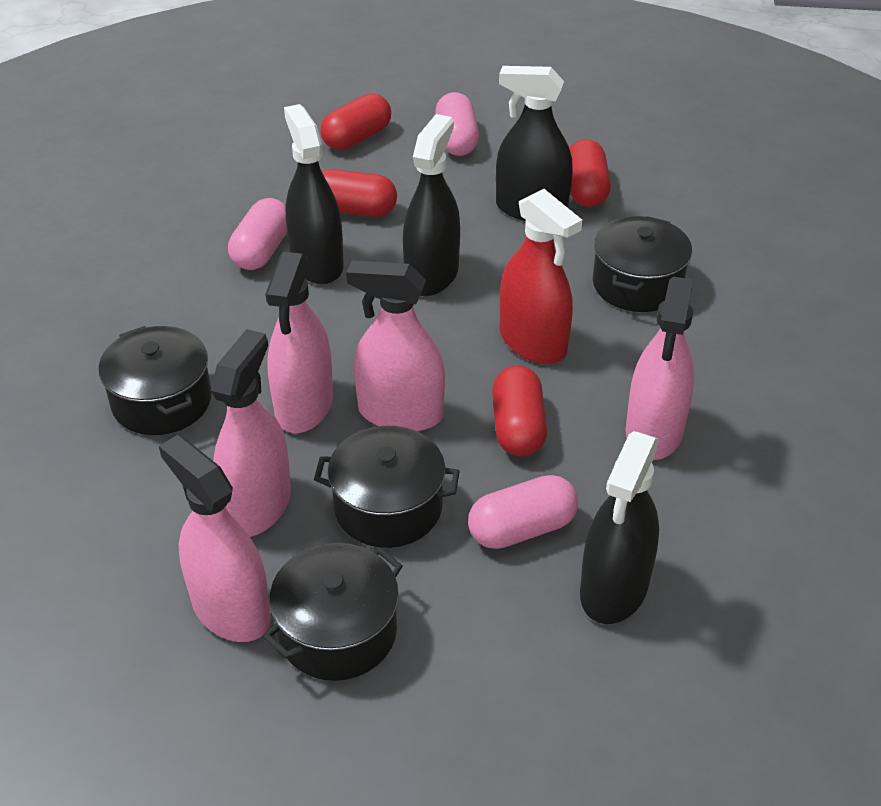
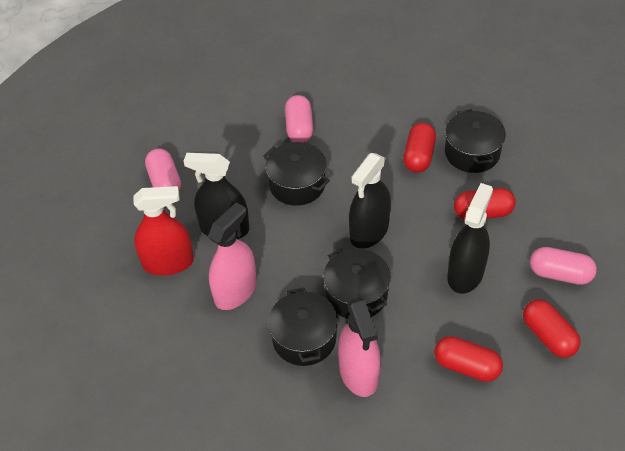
black spray bottle: [284,104,344,284] [403,114,460,296] [496,66,573,221] [580,431,659,624] = 4 -> [184,153,249,239] [349,153,391,249] [447,183,493,294] = 3
pink spray bottle: [159,435,271,642] [211,329,291,537] [265,252,333,433] [346,261,445,431] [625,276,694,460] = 5 -> [208,202,257,310] [338,297,381,397] = 2

